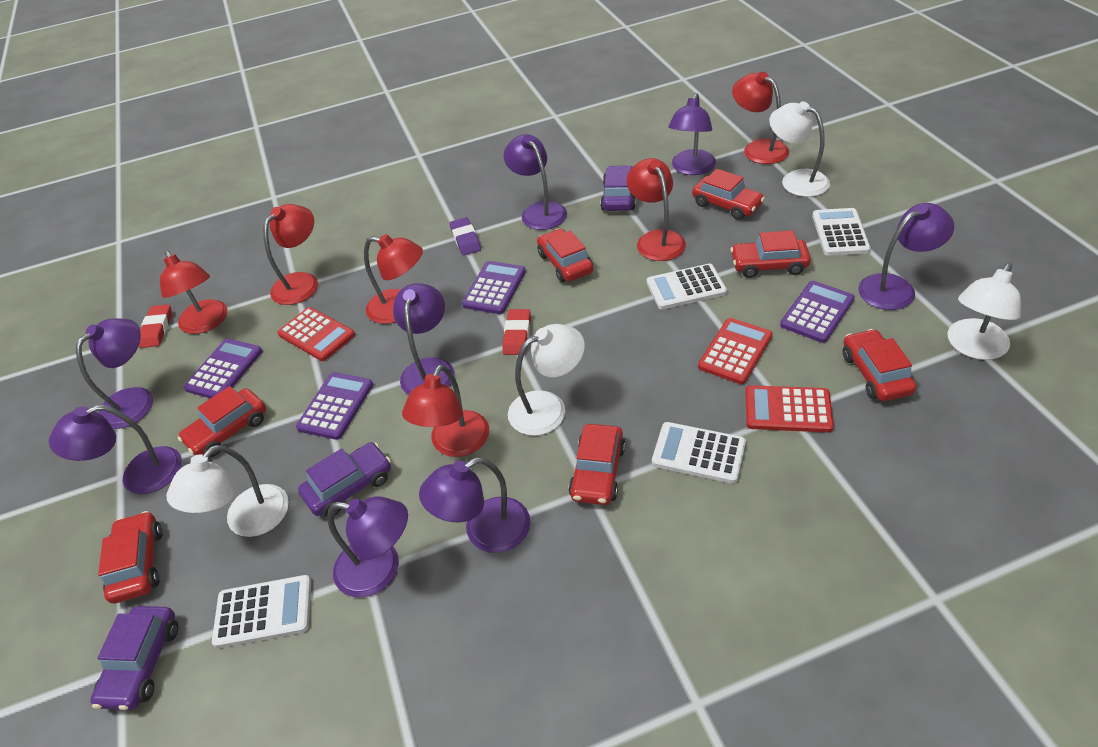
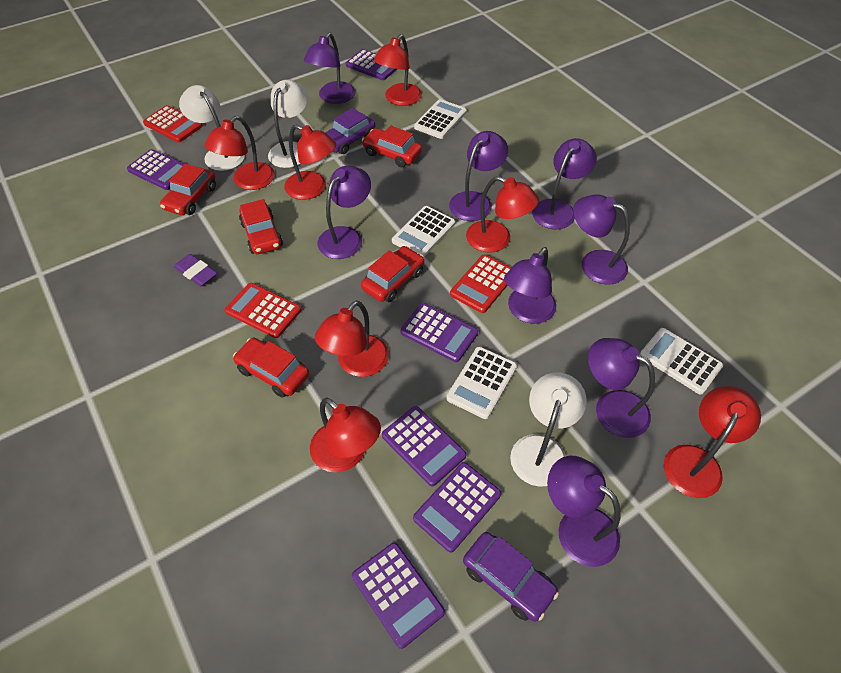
purple calculator: [183,339,262,399] [296,372,373,440] [462,261,526,314] [780,281,855,343] = 4 -> [127,149,184,190] [346,49,397,80] [352,543,445,649] [382,406,466,486] [400,303,478,362] [413,462,501,552] = 6
purple car: [90,606,178,710] [298,442,391,517] [600,165,636,211] = 3 -> [325,108,375,154] [463,532,559,622] = 2
red car: [98,511,162,604] [178,386,266,457] [537,228,594,282] [568,424,626,505] [692,169,765,220] [730,230,811,278] [843,329,916,401] = 7 -> [160,164,216,215] [233,338,309,398] [239,199,283,254] [361,246,424,302] [362,126,422,167] = 5
red eraser: [139,304,172,348] [502,309,531,355] = 2 -> none = 0
red lamp: [160,251,227,334] [263,204,318,305] [364,234,423,324] [402,364,489,457] [627,158,686,261] [732,72,789,164] = 6 -> [205,116,275,190] [284,124,337,200] [310,397,381,473] [315,300,389,377] [374,34,422,106] [466,176,539,253] [664,386,761,498] = 7
white lamp: [166,445,289,537] [508,324,585,436] [769,101,830,197] [948,263,1021,360] = 4 -> [179,85,245,171] [268,80,308,168] [510,372,587,487] = 3

